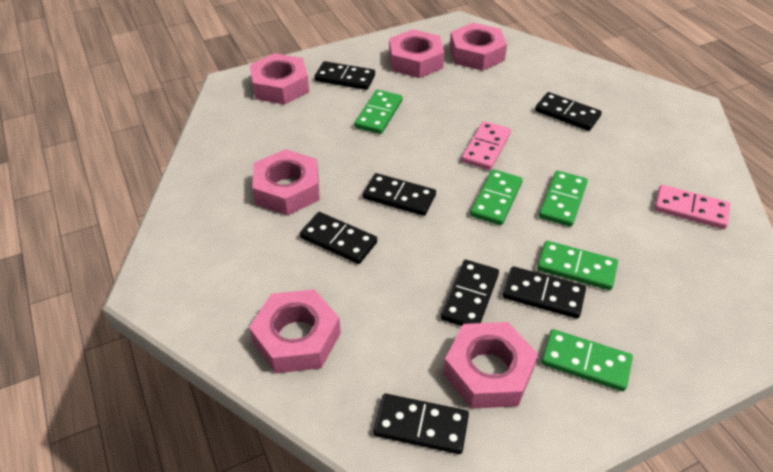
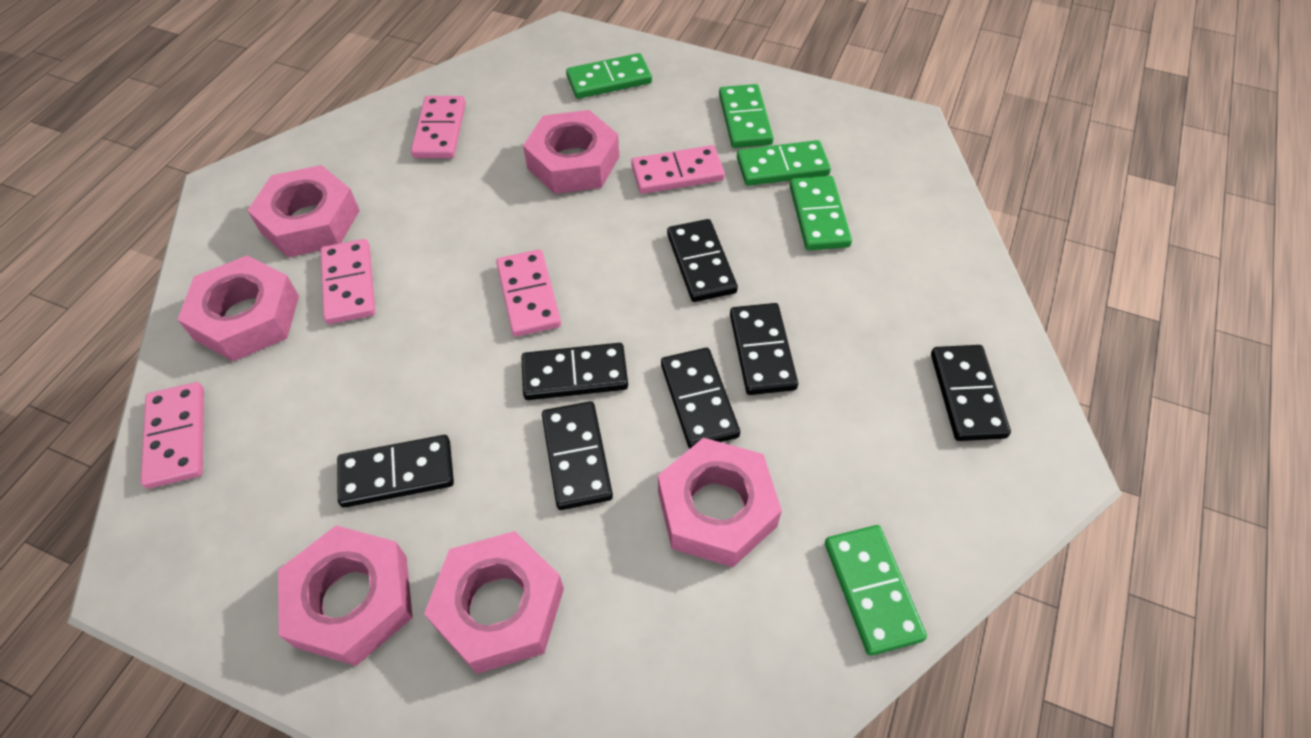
pink domino: [461,121,511,170] [654,185,730,229] = 2 -> [140,382,204,489] [320,239,375,324] [411,96,466,158] [496,250,561,337] [631,145,725,194] = 5

